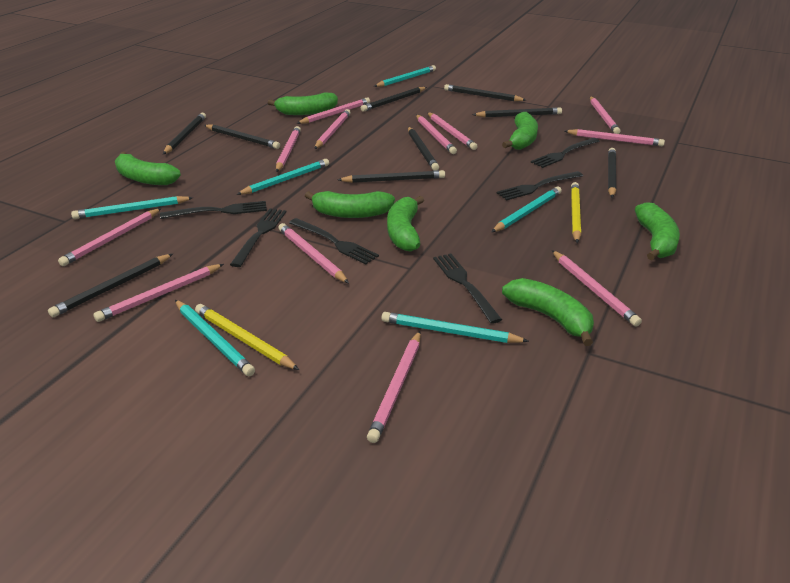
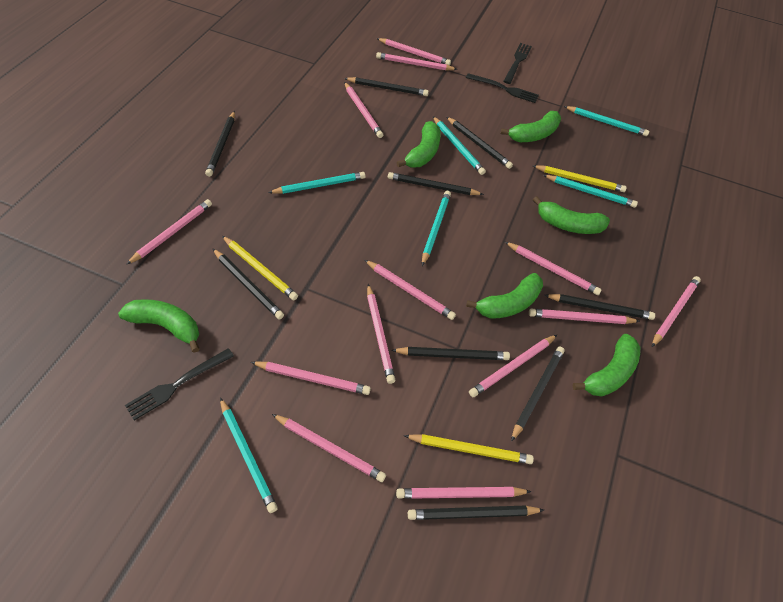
black fork: [160,201,267,219] [230,209,286,267] [289,218,379,265] [433,253,502,324] [497,171,583,200] [531,138,599,168] = 6 -> [125,348,234,420] [466,73,539,103] [503,43,532,84] = 3
green banana: [115,152,181,185] [268,92,338,115] [305,191,395,218] [387,196,424,252] [502,112,538,150] [502,278,594,346] [635,202,680,260] = 7 -> [118,299,200,353] [396,121,441,168] [466,273,543,319] [500,111,561,142] [533,196,610,234] [573,334,640,397] = 6
pink pencil: [58,208,162,266] [93,264,224,322] [276,126,301,172] [278,223,349,283] [297,98,370,124] [314,109,351,149] [367,331,421,443] [416,114,457,154] [427,112,478,150] [552,250,642,327] [565,129,665,146] [590,96,620,134] = 12 -> [126,199,212,265] [251,361,371,395] [272,414,386,482] [344,82,383,138] [365,260,456,320] [367,284,395,384] [376,52,458,70] [377,38,451,65] [396,487,532,499] [469,335,557,397] [505,242,602,295] [529,309,640,324] [652,276,701,347] = 13
yellow pencil: [195,304,299,370] [571,182,581,243] = 2 -> [222,236,298,300] [404,434,534,464] [533,165,627,192] = 3

